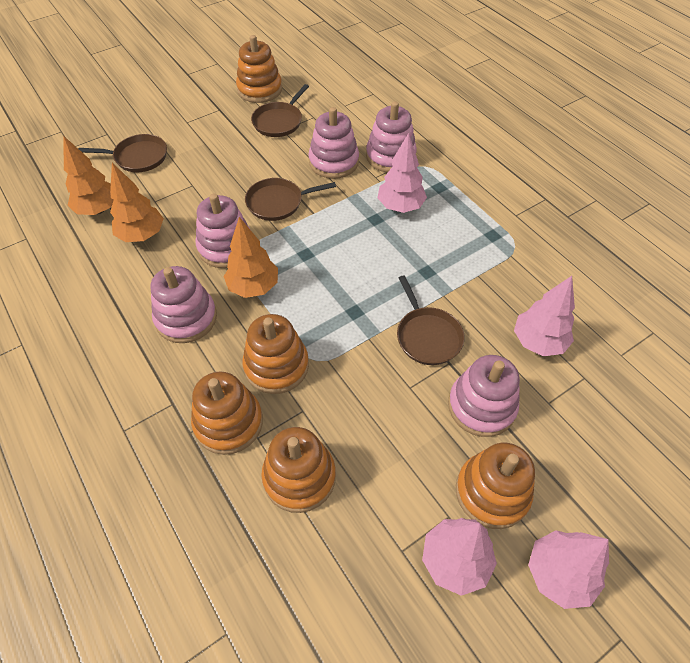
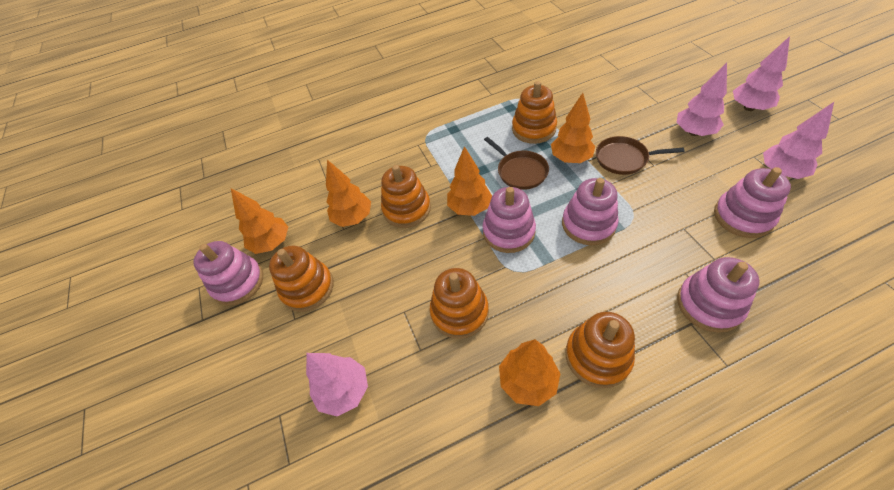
brown pan: [78,134,167,172] [245,178,336,221] [251,84,309,137] [397,275,465,365] = 4 -> [484,137,549,190] [596,136,684,175] = 2
orange tree: [63,136,114,215] [110,163,164,242] [224,217,278,298] = 3 -> [231,188,288,254] [326,160,371,227] [447,146,492,216] [499,339,561,406] [551,93,595,163] = 5

